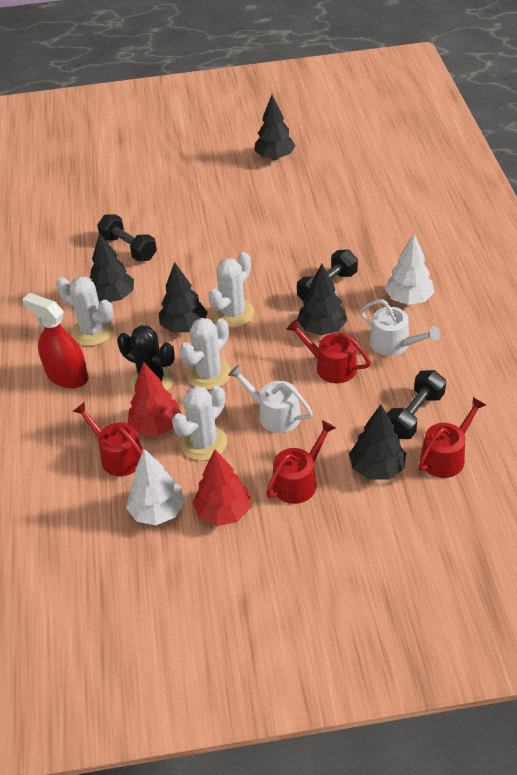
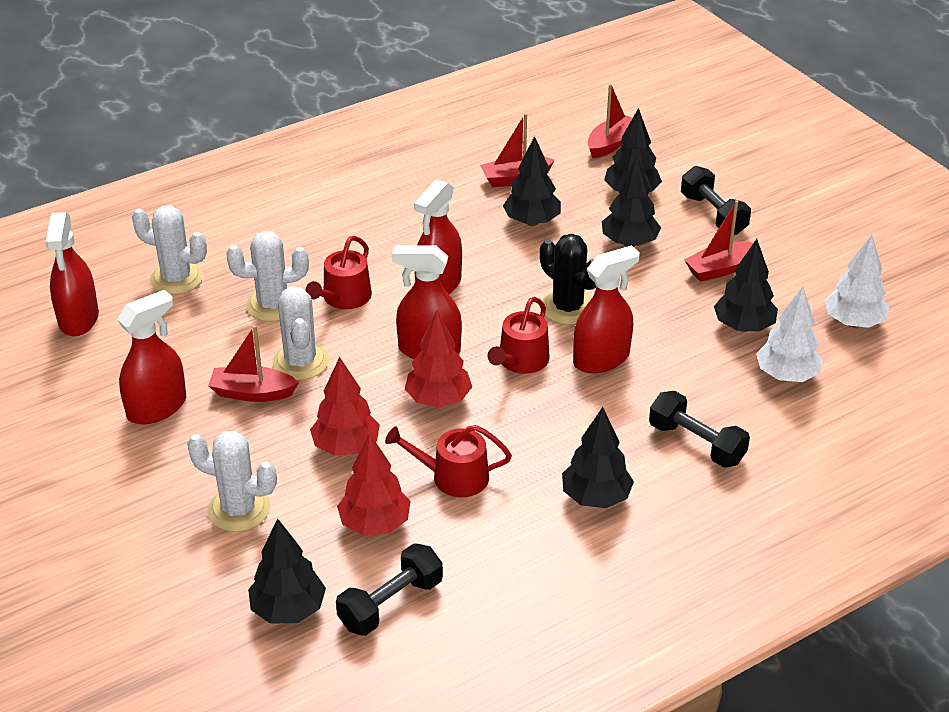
black tree: [90,233,134,302] [159,262,208,332] [254,95,295,160] [297,264,347,335] [349,404,406,480] = 5 -> [248,518,326,624] [503,136,561,226] [562,407,634,508] [602,157,661,247] [604,108,662,192] [714,239,778,332] = 6
red boat: none = 0 -> [208,325,299,402] [480,113,555,187] [588,84,632,158] [684,200,753,282] = 4
red spray bottle: [22,293,88,388] = 1 -> [46,212,99,336] [117,290,186,424] [392,245,462,359] [414,179,462,294] [573,245,640,373] = 5
red tree: [128,362,182,436] [193,450,250,526] = 2 -> [310,357,380,456] [337,433,411,535] [405,310,472,407] = 3
red watering can: [72,402,143,476] [266,420,336,504] [286,319,371,383] [418,397,486,478] = 4 -> [305,236,372,309] [385,425,512,497] [487,297,550,374] = 3
white watering can: [228,365,313,433] [360,300,440,356] = 2 -> none = 0

